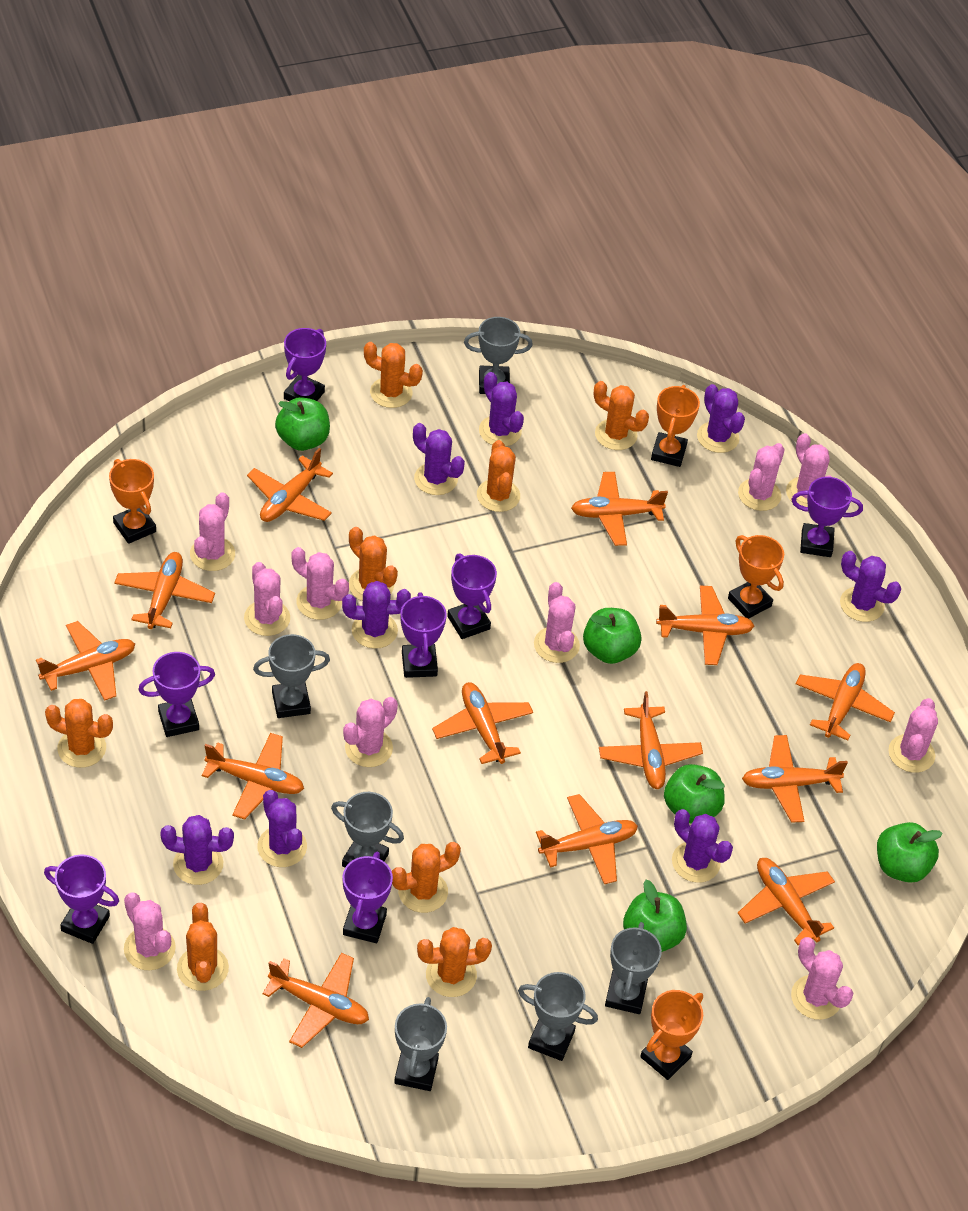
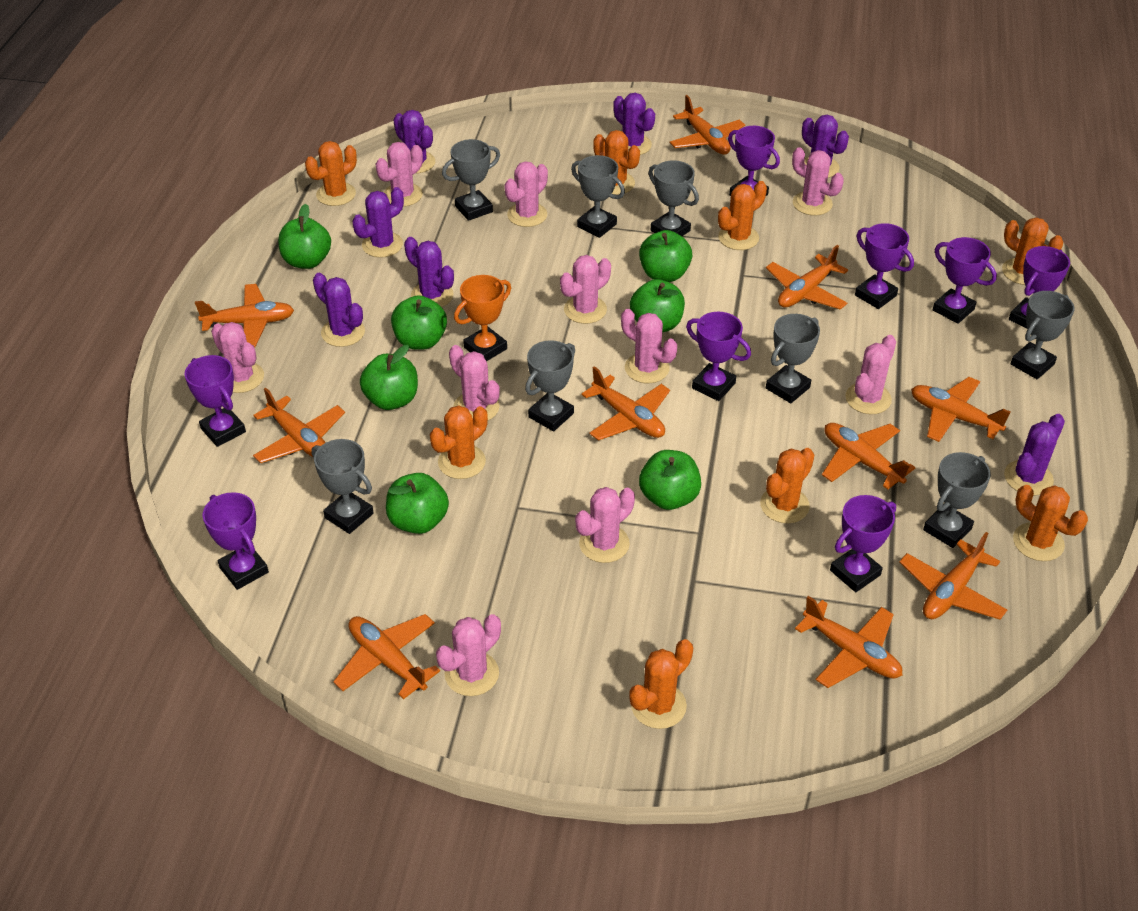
green apple: [275,397,330,451] [583,608,642,664] [623,880,687,952] [664,764,725,823] [877,822,943,883] = 5 -> [278,204,331,269] [360,345,418,410] [386,473,449,534] [391,295,447,350] [630,279,685,332] [639,230,692,282] [639,450,701,510] = 7
grey trophy: [253,634,330,718] [331,792,404,867] [394,997,447,1091] [464,317,533,394] [518,972,598,1061] [605,922,662,1014] = 6 -> [312,439,374,534] [442,139,500,221] [525,340,575,431] [571,155,625,238] [648,160,699,236] [766,314,820,403] [923,452,991,548] [1011,291,1075,379] = 8
orange plane: [36,621,135,701] [114,552,215,629] [202,733,304,820] [247,448,333,522] [262,953,369,1048] [432,682,533,764] [536,794,638,884] [571,472,668,546] [599,691,703,789] [656,586,754,665] [738,858,835,945] [742,735,848,823] [796,663,895,740] = 13 -> [195,284,294,347] [253,388,345,463] [333,614,440,699] [582,366,670,441] [670,95,745,155] [766,245,848,310] [795,596,903,688] [822,423,915,489] [899,532,1007,620] [911,377,1010,442] = 10
orange trophy: [109,459,156,544] [640,990,703,1080] [651,385,700,467] [728,535,784,619] = 4 -> [454,275,511,361] = 1
purple cactus: [160,815,234,885] [257,790,307,867] [342,581,411,649] [413,423,465,495] [479,372,524,446] [672,809,733,883] [697,384,745,453] [840,551,901,622] = 8 -> [313,273,365,347] [353,187,404,258] [394,110,435,174] [404,237,454,307] [613,93,655,155] [802,115,849,178] [1004,414,1065,496] = 7
purple trophy: [44,854,119,944] [138,652,215,737] [284,328,326,401] [342,852,393,943] [400,592,447,678] [447,554,497,639] [791,477,863,557] = 7 -> [185,355,246,447] [202,492,269,590] [686,312,751,401] [728,126,780,196] [830,495,896,592] [855,223,914,309] [933,237,997,324] [1009,246,1070,329] = 8

